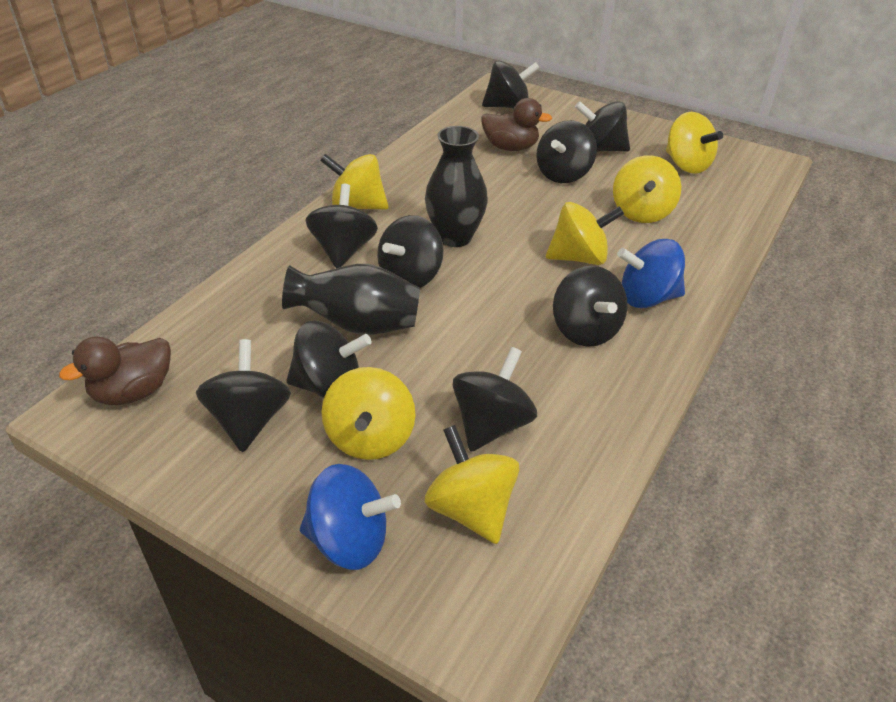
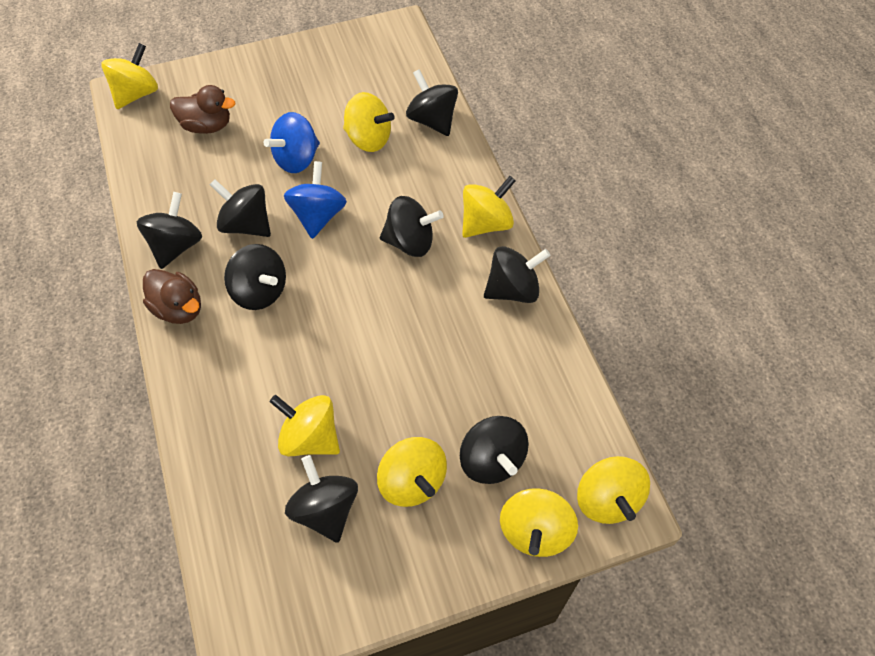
black spinning top: [196,339,291,452] [286,321,372,398] [306,184,378,268] [377,215,444,288] [453,347,537,452] [482,61,539,108] [536,120,597,183] [553,266,628,347] [575,101,630,152] = 9 -> [136,192,202,269] [210,179,271,237] [224,244,286,310] [285,455,358,543] [380,196,444,257] [406,69,458,136] [460,416,528,484] [484,246,550,303] = 8
black vase: [282,264,420,335] [425,126,488,247] = 2 -> none = 0
yellow spinning top: [320,154,389,210] [321,367,415,460] [425,425,519,544] [546,202,624,265] [613,155,681,223] [666,112,723,174] = 6 -> [102,43,158,109] [269,395,340,456] [343,92,394,152] [377,437,447,507] [462,176,516,238] [500,488,578,557] [577,456,650,524] = 7

